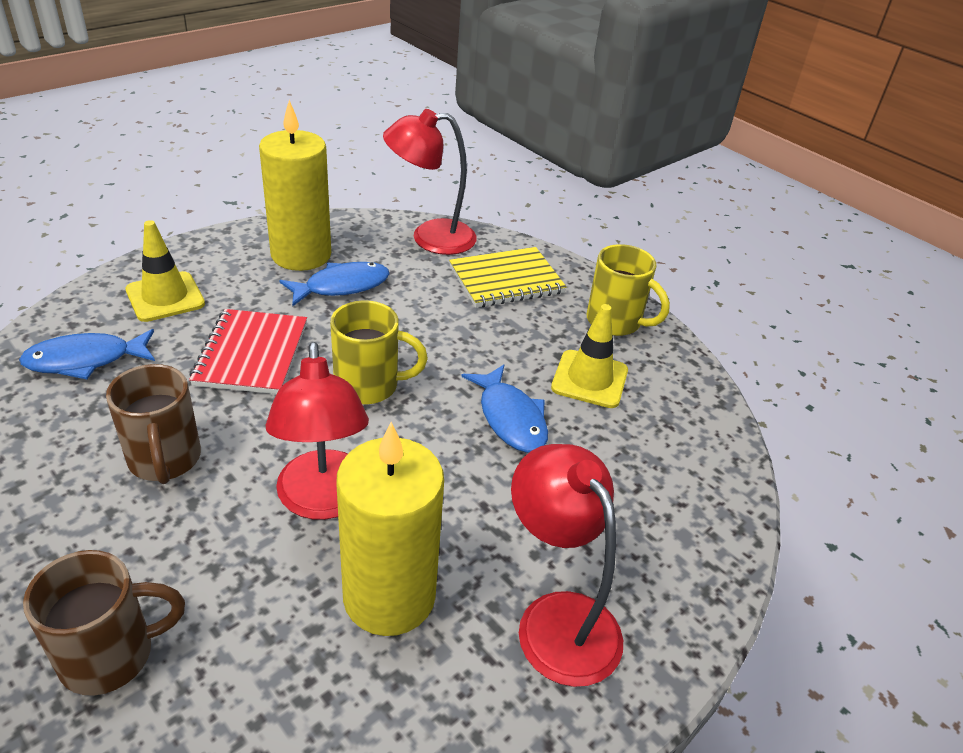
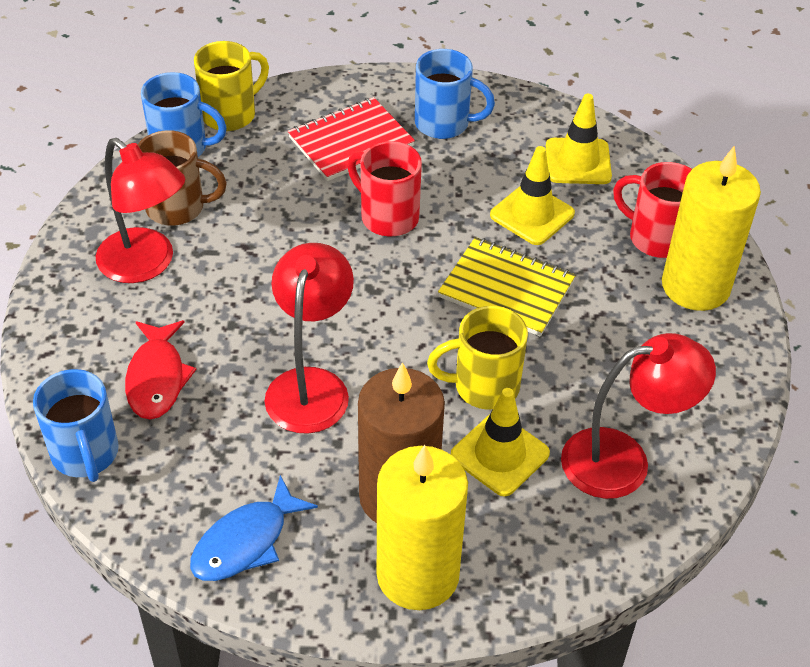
blue fish: [19,329,155,379] [279,262,389,306] [461,364,548,453] = 3 -> [190,475,318,581] = 1
blue mug: none = 0 -> [33,369,119,482] [141,72,227,157] [415,49,495,139] = 3
brown candle: none = 0 -> [358,362,445,523] = 1
brown mug: [23,550,185,696] [106,364,201,484] = 2 -> [138,130,227,226] = 1
red fish: none = 0 -> [125,320,197,420] = 1
red mug: none = 0 -> [347,141,422,237] [613,162,692,258] = 2
yellow traffic cone: [125,220,205,322] [551,304,628,408] = 2 -> [451,388,550,496] [490,146,575,245] [546,94,612,184] = 3

